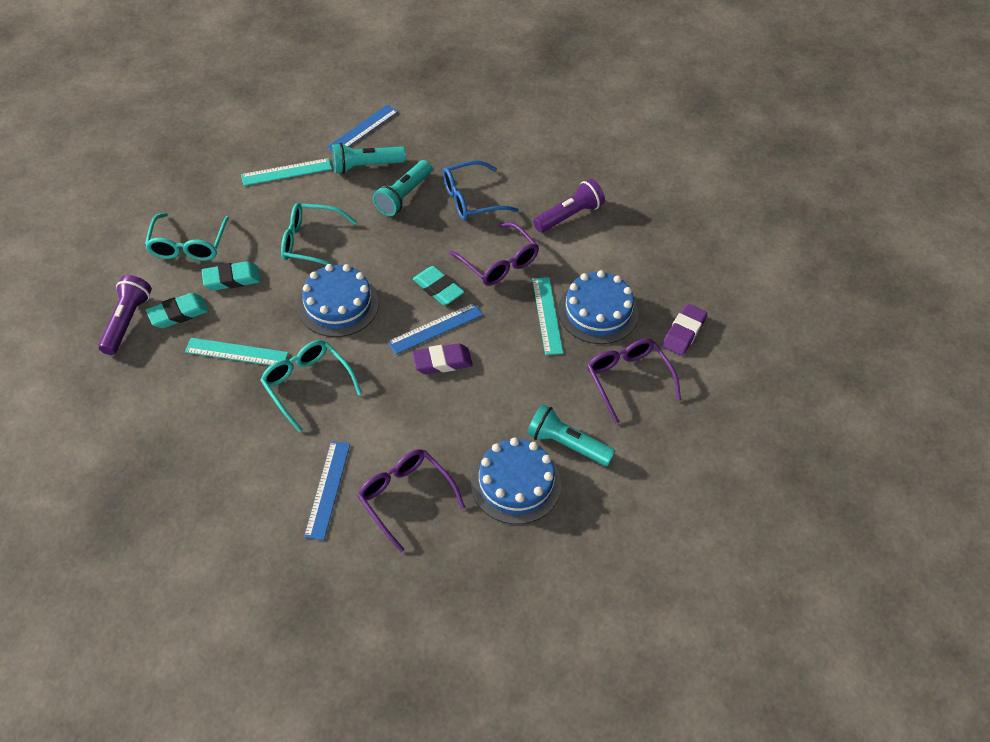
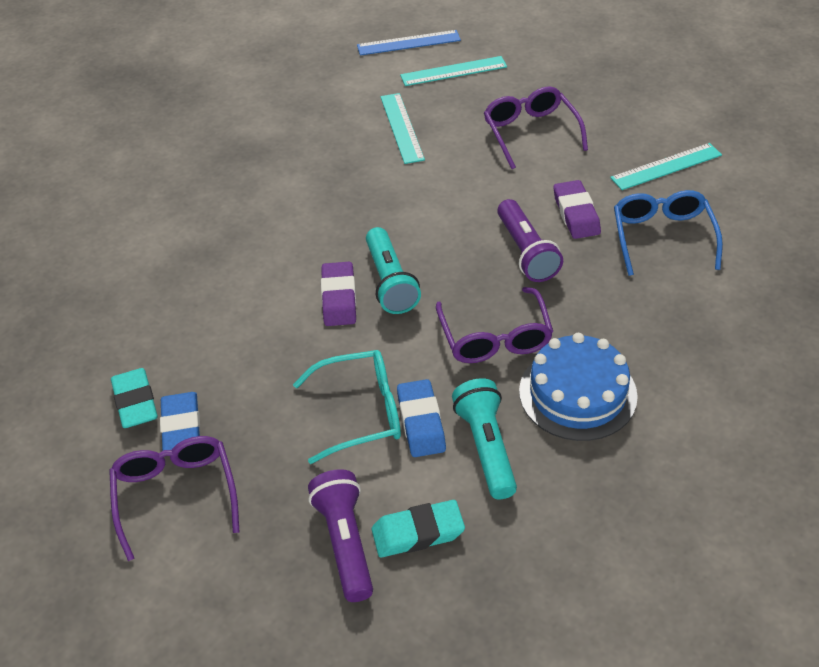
blue cake: [298,264,379,337] [471,437,561,524] [558,270,638,344] = 3 -> [519,333,638,441] = 1
blue eraser: none = 0 -> [160,392,200,451] [397,379,446,457] = 2
blue ruler: [304,441,350,540] [327,105,398,151] [388,303,483,354] = 3 -> [357,30,461,56] = 1
turquoise eraser: [146,293,209,328] [202,261,260,290] [413,266,464,305] = 3 -> [111,368,158,428] [372,500,465,557] = 2
turquoise flashlight: [332,143,406,174] [373,160,432,216] [527,404,616,466] = 3 -> [366,227,421,314] [452,378,517,499] = 2
turquoise glasses: [145,213,229,261] [260,340,362,432] [281,203,357,265] = 3 -> [293,350,401,464] = 1

